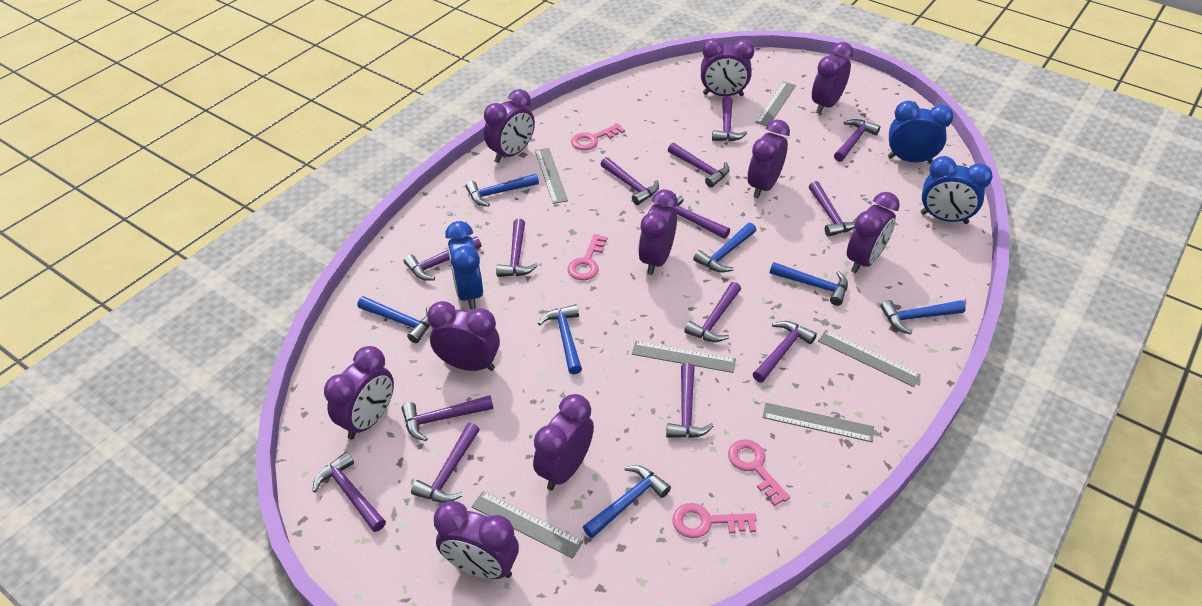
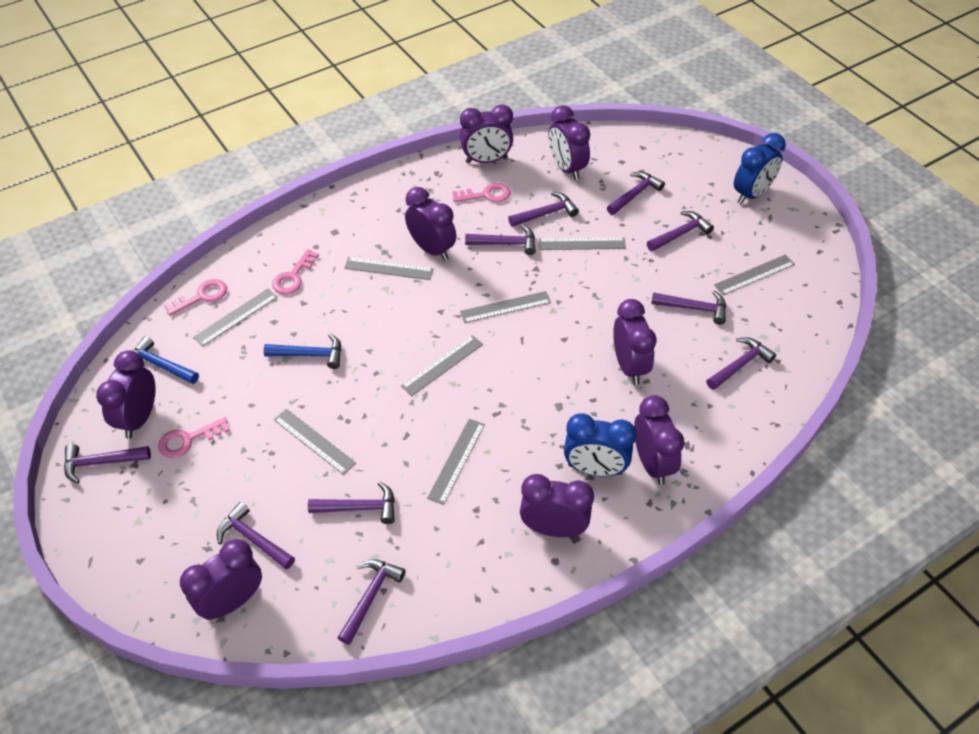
blue clock: [445,221,483,310] [888,101,953,164] [920,156,993,224] = 3 -> [564,414,636,476] [734,133,786,204] = 2
blue hammer: [357,296,430,343] [466,174,539,207] [538,304,582,375] [583,465,671,538] [693,223,756,273] [770,262,848,306] [880,300,966,335] = 7 -> [132,336,199,384] [264,334,342,369] = 2
grey ruler: [471,491,583,559] [535,148,568,204] [632,341,736,373] [755,82,796,126] [763,403,874,442] [818,330,921,387] = 6 -> [193,289,278,347] [274,409,356,475] [344,257,434,280] [401,335,483,396] [427,419,485,505] [460,291,551,323] [539,237,626,250] [714,255,795,295] = 8
purple clock: [324,346,394,439] [427,301,500,371] [434,501,519,579] [484,89,535,163] [533,394,594,491] [638,189,678,275] [701,38,755,96] [747,119,790,198] [812,42,854,114] [847,192,900,273] = 10 -> [96,350,156,439] [180,539,262,620] [405,187,456,261] [460,104,513,163] [520,474,594,537] [548,105,590,180] [613,299,656,385] [634,395,684,485] = 8
purple hammer: [312,452,386,532] [402,395,493,441] [404,236,481,281] [411,423,480,503] [496,219,538,277] [601,157,659,205] [666,363,714,438] [668,143,729,187] [670,194,730,239] [684,282,741,342] [712,96,747,141] [753,321,817,383] [809,181,857,237] [834,119,880,162] = 14 -> [64,444,151,484] [217,502,295,569] [308,482,395,524] [337,559,405,645] [465,225,536,255] [508,192,579,227] [607,172,665,215] [647,211,714,251] [651,291,726,325] [706,337,776,390] = 10

